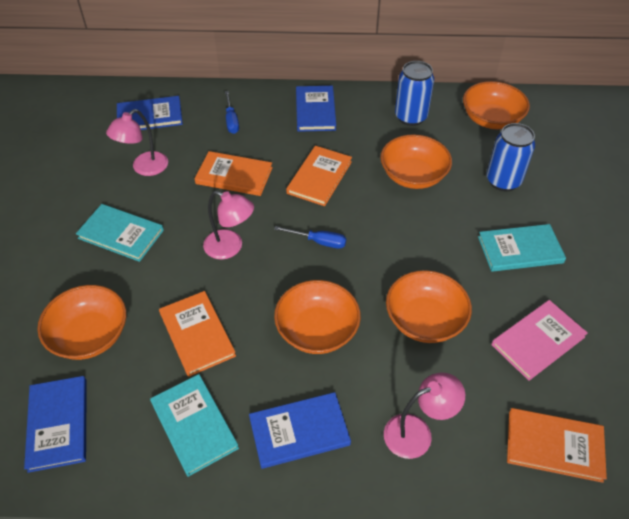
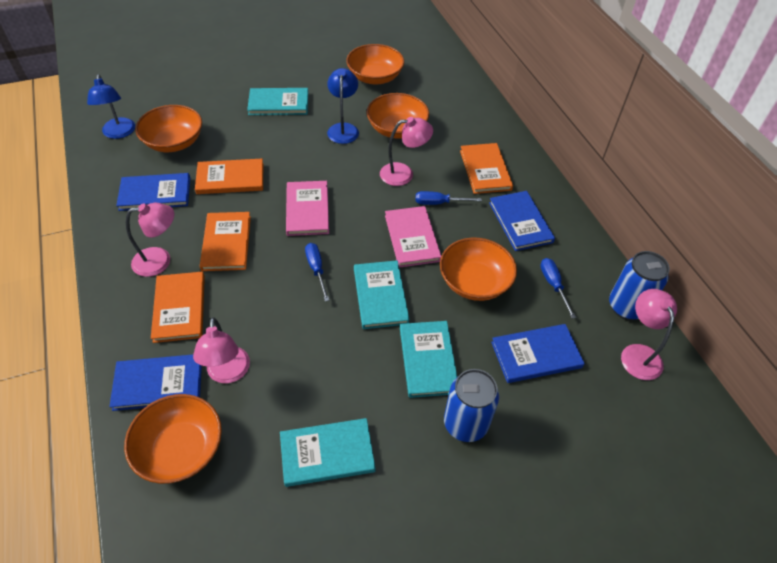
blue lamp: none = 0 -> [87,74,135,139] [327,68,359,144] = 2
blue screwdriver: [225,91,239,134] [274,226,346,249] = 2 -> [305,243,330,302] [415,191,482,205] [540,258,576,319] = 3
pink book: [491,300,588,381] = 1 -> [286,181,329,236] [385,206,441,268] = 2
pink lamp: [106,109,168,176] [203,191,254,260] [384,373,465,459] = 3 -> [126,203,174,277] [193,317,250,383] [380,117,433,186] [621,289,677,380] = 4
turquoise book: [76,204,164,262] [150,374,239,477] [478,224,566,272] = 3 -> [247,88,308,115] [280,418,375,487] [354,260,410,329] [400,321,457,398] = 4

